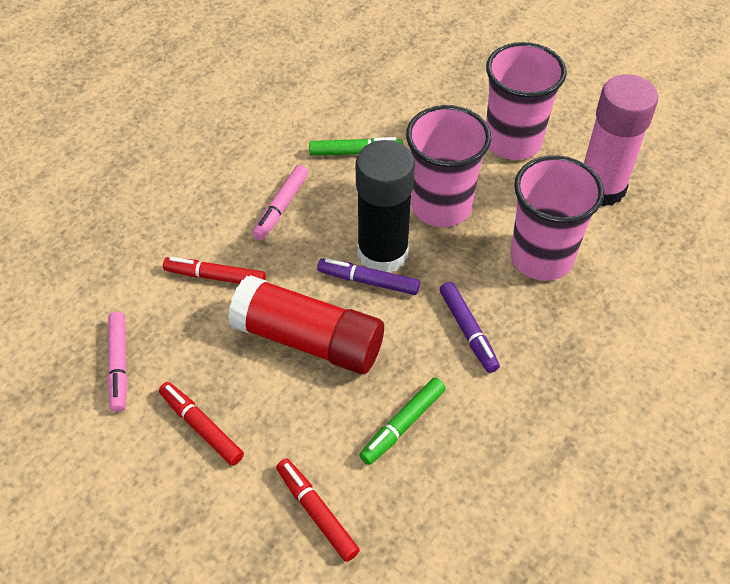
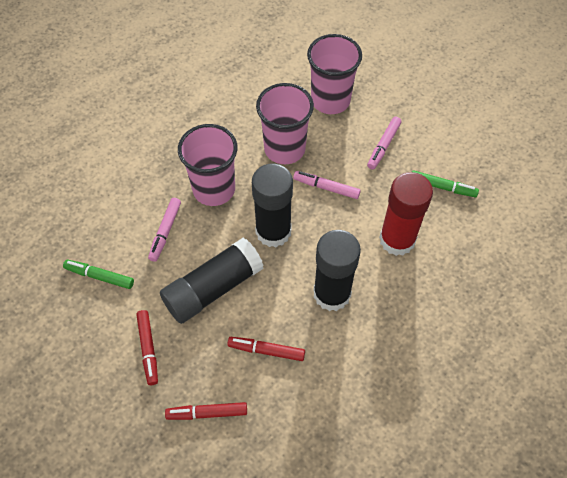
black glue stick: [356,140,415,272] = 1 -> [160,237,264,324] [252,164,293,247] [313,230,361,311] = 3
pink glue stick: [584,74,658,207] = 1 -> none = 0
pink marker: [107,312,128,412] [252,165,309,240] = 2 -> [148,198,181,262] [293,171,361,199] [367,117,402,169] = 3
purple marker: [317,258,420,295] [440,282,500,373] = 2 -> none = 0

